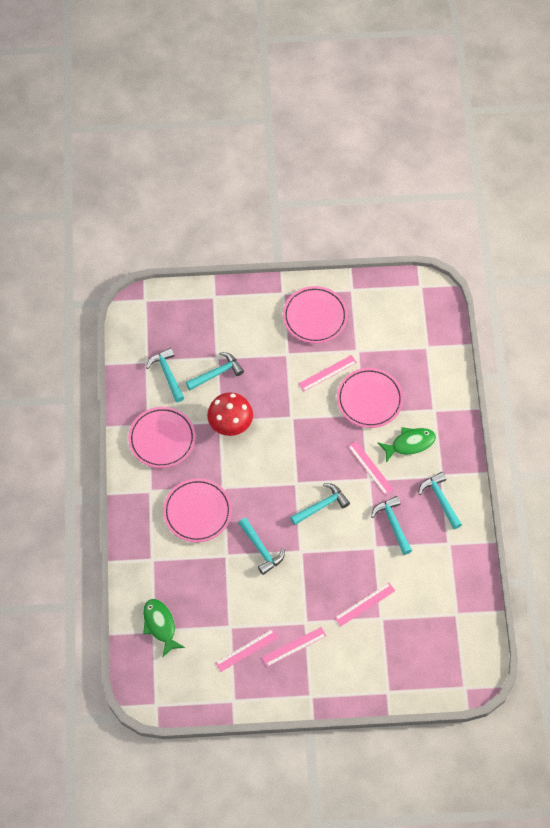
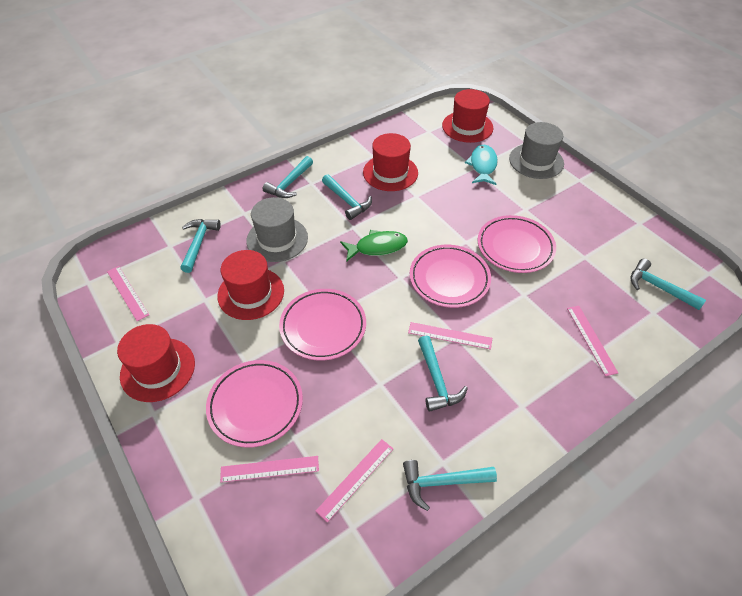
green fish: [143,599,185,658] [378,427,436,463] = 2 -> [340,230,408,262] = 1
grey hat: none = 0 -> [246,197,308,262] [509,122,564,179] = 2
red hat: none = 0 -> [117,324,195,402] [217,250,284,320] [363,133,418,191] [442,89,493,143] = 4
red mushroom: [207,392,253,436] = 1 -> none = 0
turquoise fish: none = 0 -> [465,145,498,185] = 1

